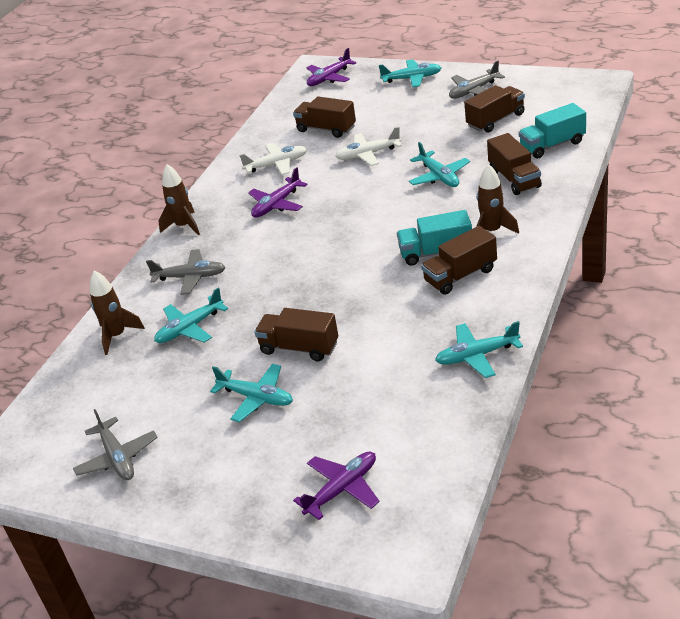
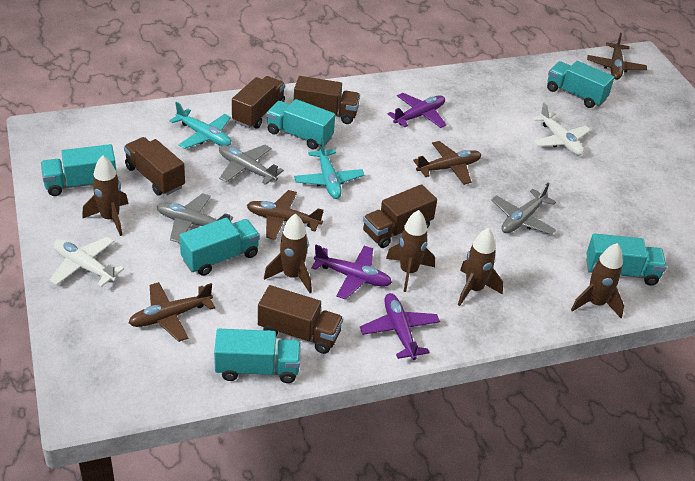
brown plane: none = 0 -> [128,282,215,342] [247,190,324,240] [413,141,482,185] [587,33,647,80] = 4
brown rocket: [90,271,145,355] [158,164,200,236] [476,164,519,234] = 3 -> [82,155,128,236] [264,214,312,293] [386,210,435,292] [458,228,503,306] [571,243,624,318] = 5
turquoise plane: [154,288,228,343] [210,364,293,422] [379,59,441,87] [409,142,470,187] [435,321,523,378] = 5 -> [169,102,231,149] [294,138,364,199] = 2
turquoise truck: [397,210,472,266] [519,103,586,159] = 2 -> [41,144,117,196] [180,218,260,276] [214,329,301,383] [266,99,335,150] [547,61,615,108] [586,233,667,286] = 6

